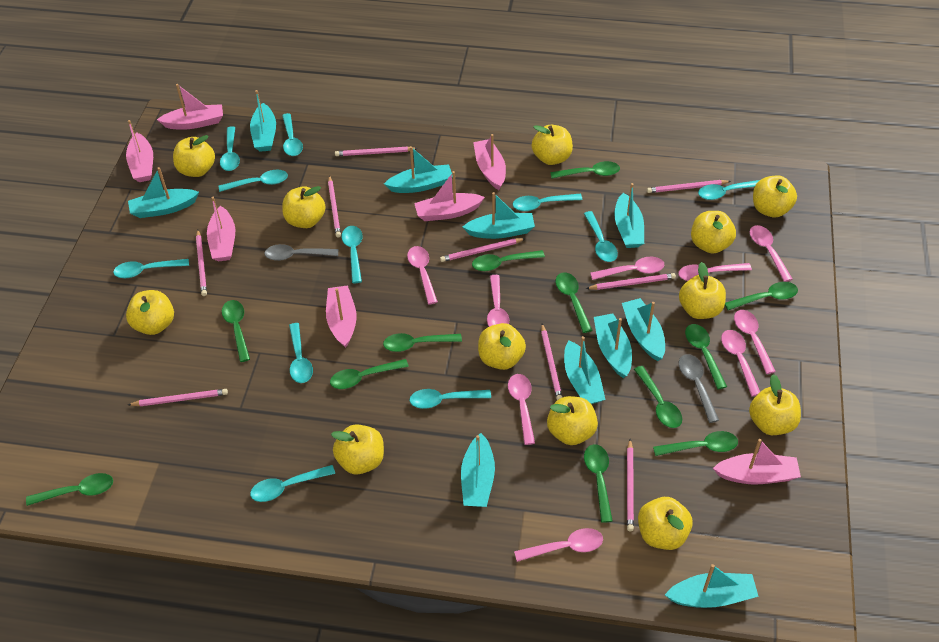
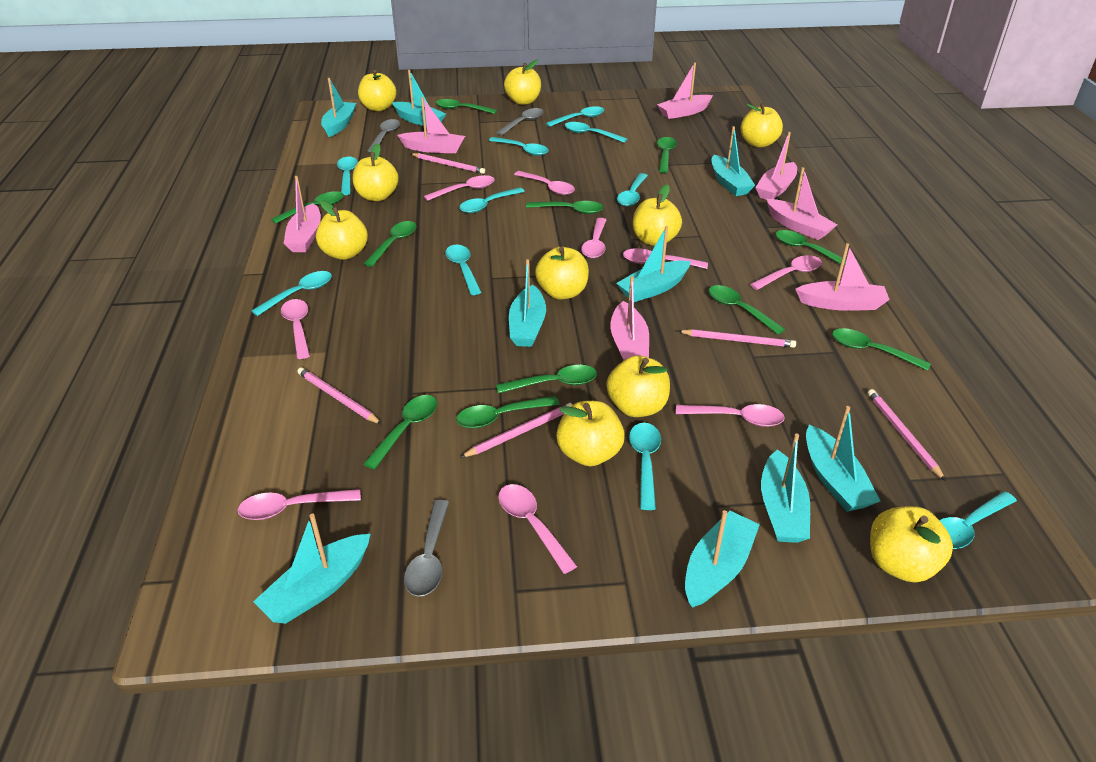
green spoon: [26,473,113,506] [222,300,250,362] [330,359,409,389] [383,333,462,352] [472,250,545,271] [550,161,620,179] [556,272,592,333] [584,444,613,523] [634,366,682,428] [653,431,738,456] [685,324,727,389] [725,282,798,310] = 12 -> [271,191,344,224] [364,221,417,267] [364,395,437,469] [436,99,497,114] [456,396,560,428] [496,365,597,393] [526,201,603,214] [657,137,677,173] [709,285,785,334] [775,230,846,266] [832,328,931,371] = 11
grey spoon: [264,244,338,261] [679,354,719,423] = 2 -> [367,119,400,152] [404,500,449,597] [496,108,544,135] = 3
pink pencil: [128,389,228,406] [196,230,207,296] [328,175,341,238] [335,147,418,156] [440,238,526,262] [541,324,562,400] [586,273,676,290] [627,439,634,531] [647,180,731,193] = 9 -> [297,367,382,424] [411,153,485,174] [460,403,573,458] [678,329,796,348] [868,389,946,481] = 5
turquoise boat: [128,167,199,218] [250,90,276,152] [384,146,453,193] [461,433,495,507] [463,192,535,239] [564,336,606,404] [594,314,632,378] [614,183,644,248] [622,298,665,361] [665,564,759,608] = 10 -> [253,514,370,624] [321,78,356,137] [392,70,446,126] [509,259,546,347] [616,226,691,302] [685,510,760,608] [712,126,755,196] [761,434,810,543] [806,406,880,512] = 9
turquoise spoon: [113,259,189,278] [219,170,288,192] [220,126,240,171] [250,465,335,502] [282,113,303,156] [289,323,313,383] [341,226,363,283] [409,389,491,409] [513,194,583,211] [584,211,618,262] [698,180,760,200] = 11 -> [251,271,332,316] [337,157,358,195] [445,245,481,295] [459,187,525,213] [489,137,549,156] [546,106,604,127] [565,122,627,143] [617,173,648,206] [629,423,661,510] [939,491,1017,549] = 10
yellow apple: [126,290,174,335] [173,135,215,177] [282,186,326,228] [331,424,384,474] [478,323,526,370] [532,125,573,165] [547,396,598,445] [638,497,693,550] [679,262,726,319] [691,211,736,254] [749,374,801,435] [753,176,797,218] = 12 -> [316,200,368,260] [353,143,399,201] [358,70,396,111] [504,60,541,105] [535,247,589,299] [556,401,625,466] [607,355,670,417] [633,185,682,246] [740,103,783,148] [870,506,953,583] = 10

